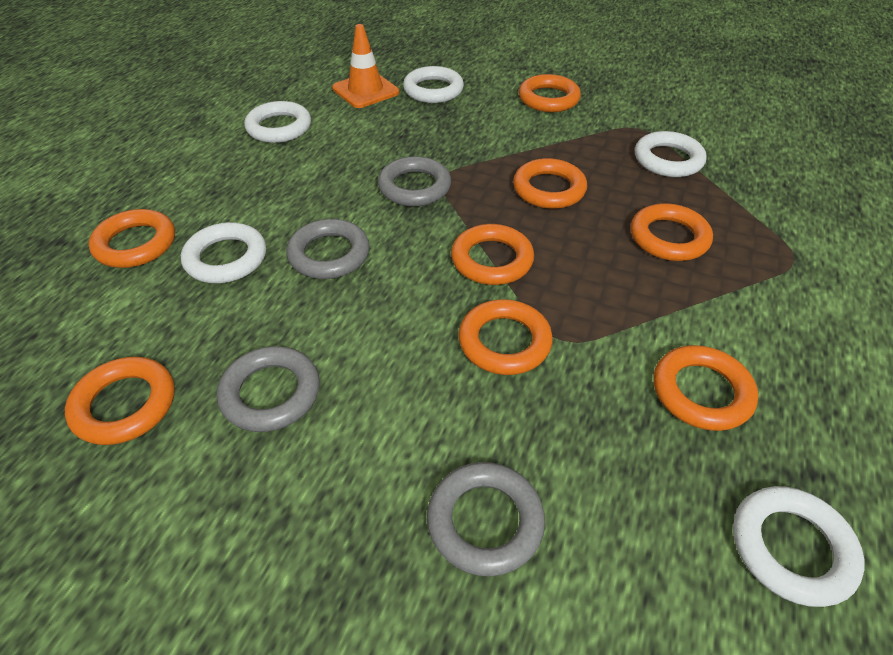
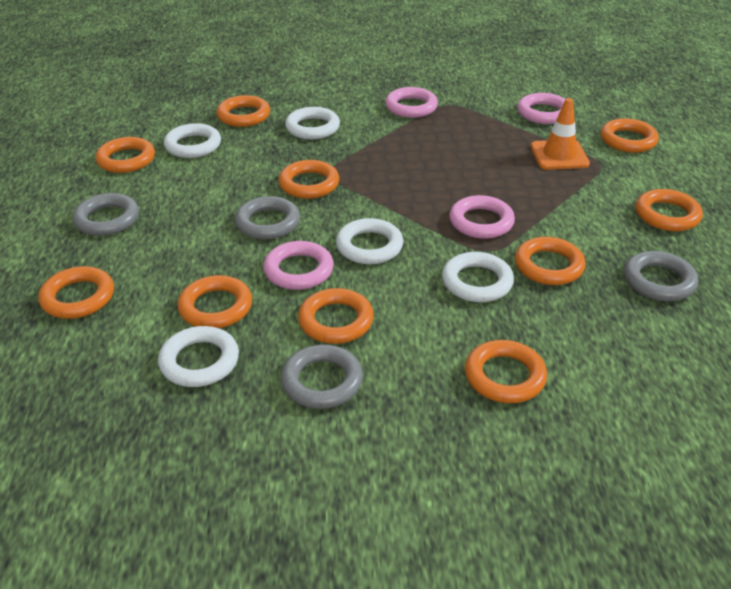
orange ring: [65,357,175,445] [89,209,175,268] [451,224,534,285] [458,299,553,375] [513,158,587,209] [519,74,581,112] [631,203,713,261] [654,345,758,431] = 8 -> [38,266,114,319] [95,137,155,173] [178,275,252,328] [216,95,270,127] [278,160,339,199] [298,288,374,344] [465,340,547,403] [515,237,586,285] [601,118,659,153] [636,189,703,231] = 10
pink ring: none = 0 -> [263,241,334,290] [385,87,438,118] [449,195,515,239] [517,93,565,124] = 4

